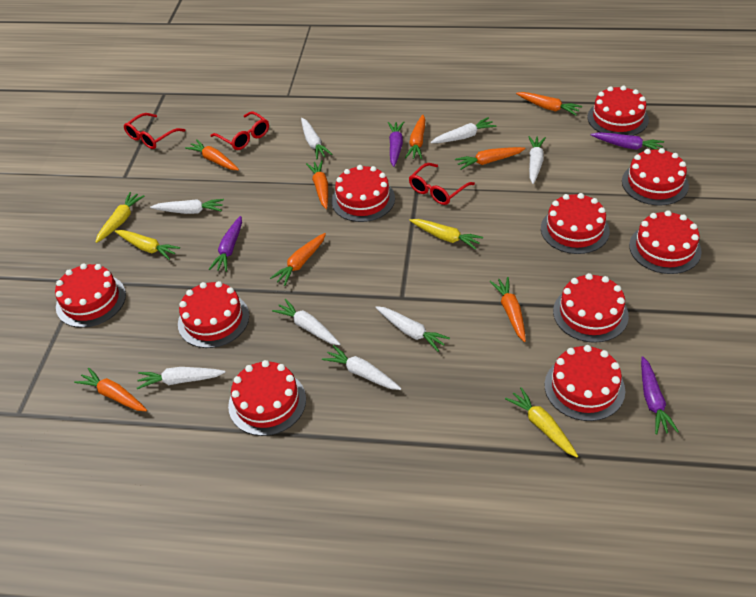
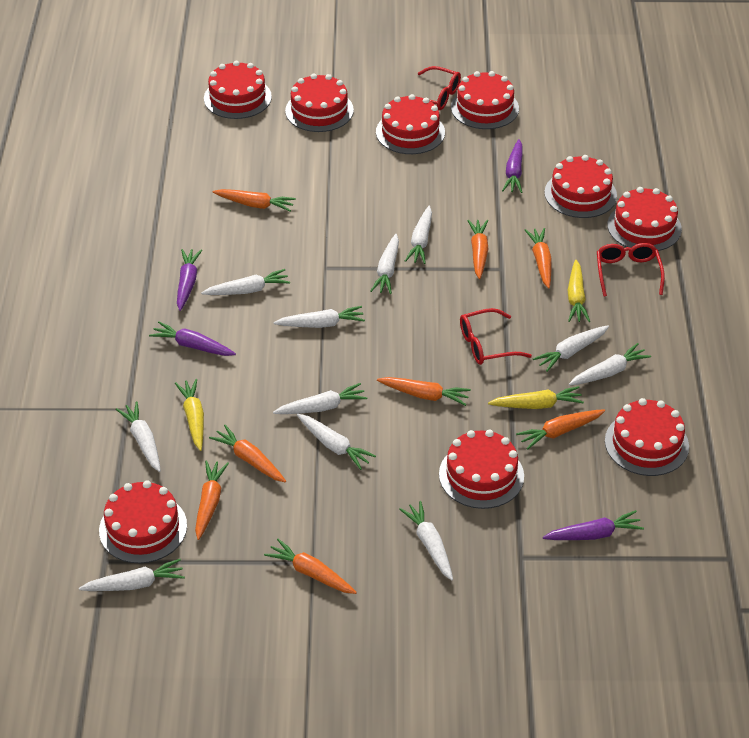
red cake: [55,263,126,328] [178,281,249,348] [228,360,306,436] [331,165,395,222] [541,193,610,254] [544,345,625,421] [553,273,629,343] [587,86,649,136] [622,148,689,205] [629,210,702,274] = 10 -> [99,480,187,563] [204,61,272,119] [285,73,354,132] [376,94,445,154] [439,430,524,509] [451,71,519,129] [545,155,617,218] [605,398,689,476] [607,187,682,251] = 9
white carrot: [137,367,225,389] [150,199,224,214] [272,299,340,345] [301,118,332,160] [322,345,401,390] [375,306,450,352] [431,117,497,143] [529,136,546,184] = 8 -> [79,559,185,591] [116,401,161,472] [201,269,290,295] [273,383,367,414] [274,306,365,328] [297,414,376,470] [370,234,399,294] [399,501,453,580] [405,206,432,264] [533,325,609,372] [569,343,651,385] = 11
yellow carrot: [96,192,145,243] [115,230,180,260] [409,219,483,250] [505,387,578,457] = 4 -> [175,379,204,451] [488,386,584,409] [568,260,590,322] = 3

